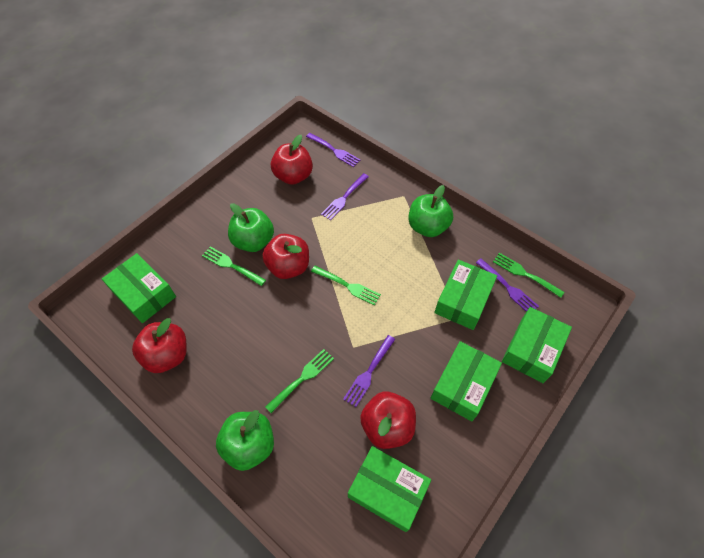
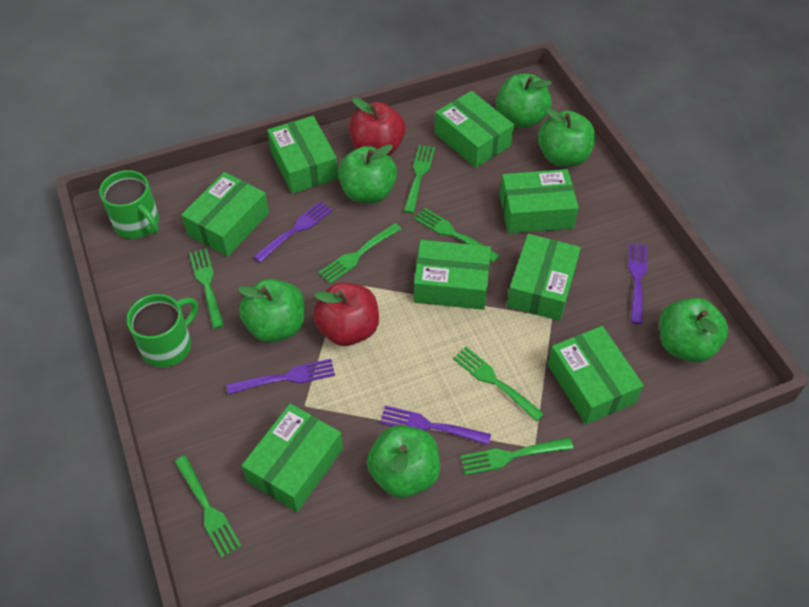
green apple: [216,410,274,471] [228,203,274,252] [408,185,453,237] = 3 -> [238,279,305,342] [338,144,397,203] [367,425,440,498] [496,74,552,128] [538,108,595,167] [659,298,728,362] = 6
green box: [102,253,176,323] [348,446,431,532] [431,341,502,422] [434,260,497,330] [502,307,572,383] = 5 -> [181,172,269,257] [242,403,343,512] [267,116,339,194] [414,240,491,310] [435,91,514,168] [500,169,579,234] [507,234,581,321] [548,326,644,425] = 8
green fork: [202,246,266,286] [265,349,334,413] [311,266,381,306] [493,253,564,298] = 4 -> [175,456,242,558] [189,248,224,329] [319,223,401,284] [404,145,435,213] [414,208,500,262] [453,347,544,422] [460,438,573,475] = 7
green mug: none = 0 -> [99,170,159,239] [127,294,198,368] = 2
red apple: [132,318,187,373] [262,234,309,279] [271,135,313,185] [360,391,416,449] = 4 -> [313,283,379,346] [349,98,406,156] = 2

